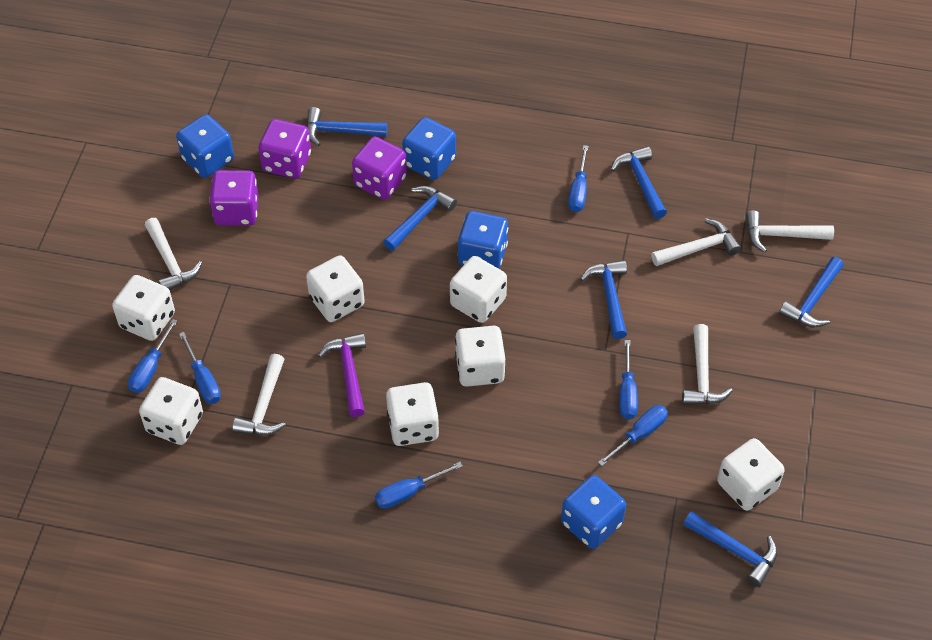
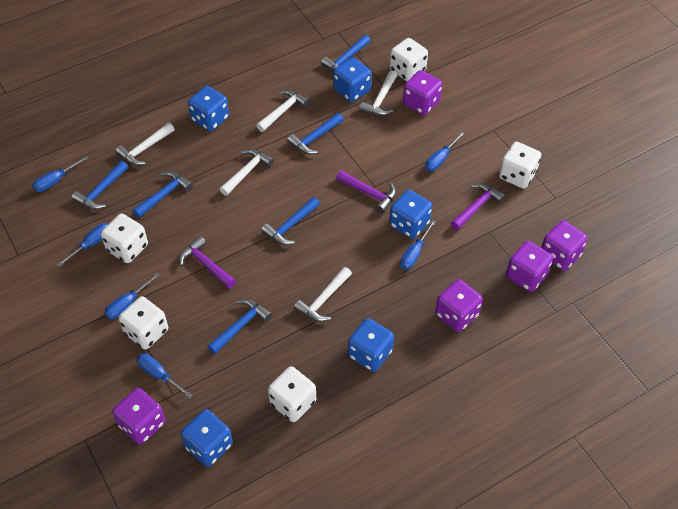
blue dice: [176,115,234,178] [402,117,456,180] [458,211,508,269] [561,475,626,549] = 4 -> [181,409,233,467] [188,86,229,131] [333,58,371,102] [348,318,394,372] [389,190,432,239] = 5
purple dice: [209,170,259,226] [259,119,311,179] [352,137,407,200] = 3 -> [112,388,165,445] [403,70,442,115] [435,279,483,332] [506,241,553,292] [541,220,587,271] = 5
purple hammer: [318,333,366,417] = 1 -> [179,236,236,289] [336,170,396,213] [451,183,505,230] = 3
white dice: [112,275,175,341] [139,377,203,445] [306,256,365,322] [386,382,439,446] [450,256,507,323] [455,326,505,387] [717,438,785,511] = 7 -> [101,214,148,263] [118,296,168,350] [268,366,316,422] [390,38,428,81] [499,142,541,189] = 5

